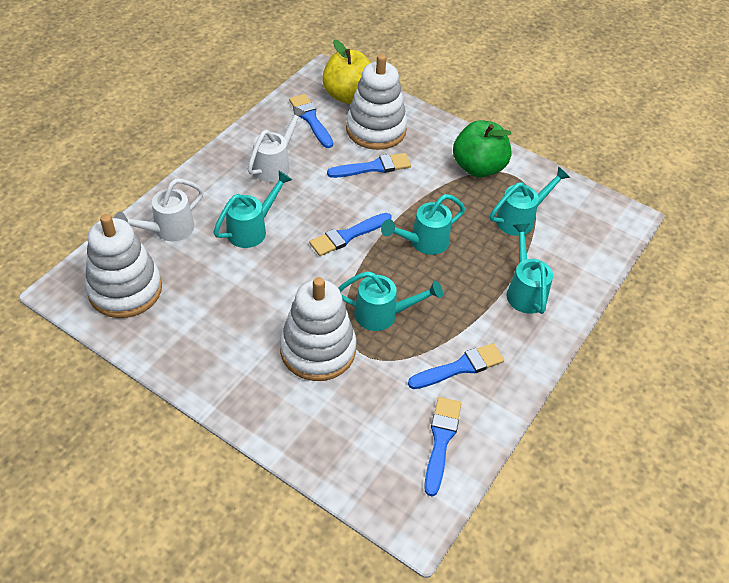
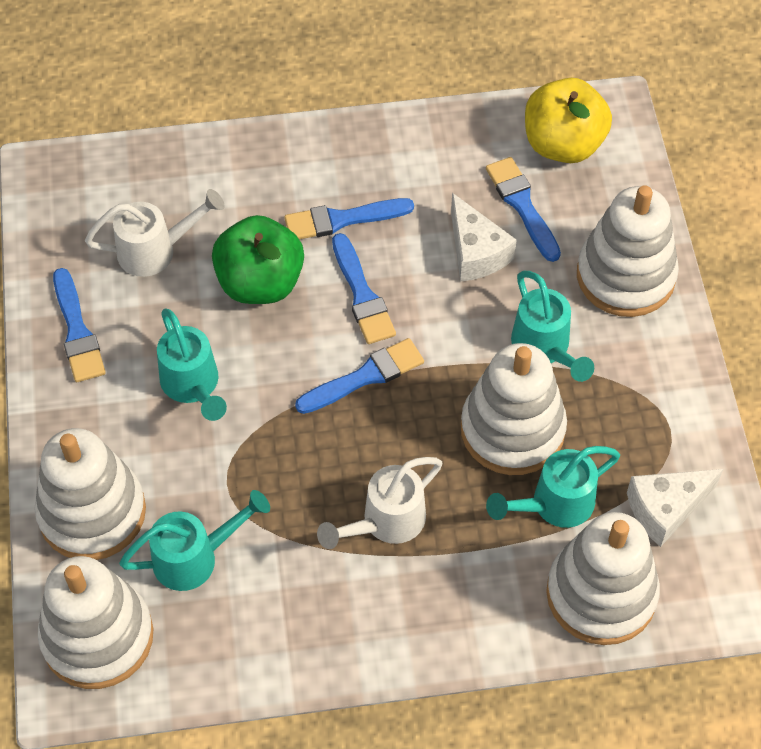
turquoise watering can: [214,171,292,248] [338,271,443,331] [381,194,465,255] [490,166,570,236] [506,223,553,314] = 5 -> [119,490,270,591] [157,308,227,421] [486,446,620,528] [511,271,594,382] = 4
white cheese: none = 0 -> [451,193,517,282] [627,469,723,547] = 2
white stacking toy: [85,214,162,318] [280,277,357,381] [346,54,407,150] = 3 -> [34,428,146,560] [38,556,153,689] [461,343,567,475] [546,512,660,645] [577,185,679,317] = 5

